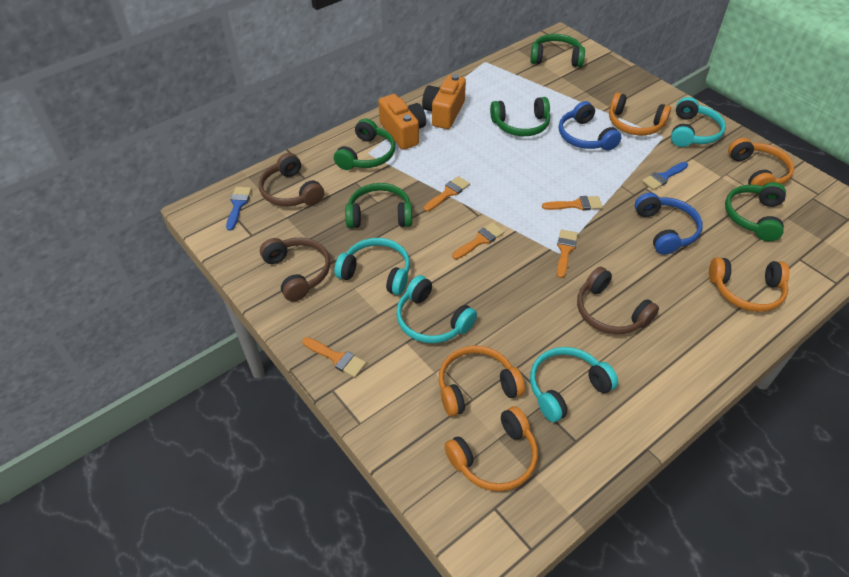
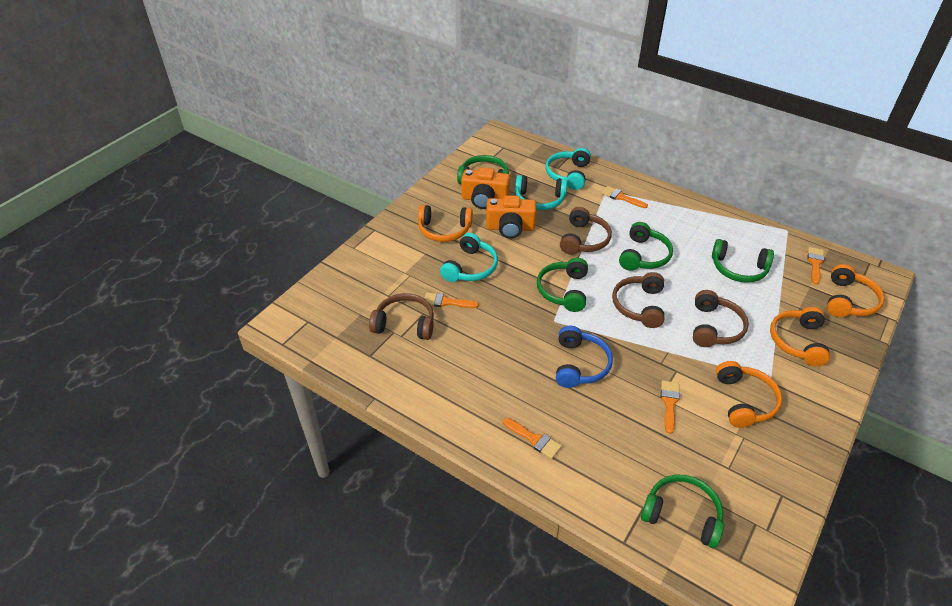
blue brush: [226,187,252,231] [642,162,688,190] = 2 -> none = 0
blue headphones: [559,101,621,151] [635,193,703,255] = 2 -> [556,326,613,388] = 1
brown headphones: [259,153,324,206] [260,237,330,301] [577,267,659,334] = 3 -> [369,293,434,340] [560,207,612,255] [612,272,664,328] [693,290,749,347] = 4
orange headphones: [439,346,525,417] [444,406,538,491] [609,92,671,136] [709,257,790,312] [728,138,794,194] = 5 -> [418,205,473,242] [716,361,782,428] [770,307,830,366] [827,264,885,317] = 4
turquoise headphones: [334,238,410,295] [396,275,477,343] [530,347,618,422] [671,97,726,147] = 4 -> [440,233,498,282] [515,175,567,210] [545,148,591,190] = 3

